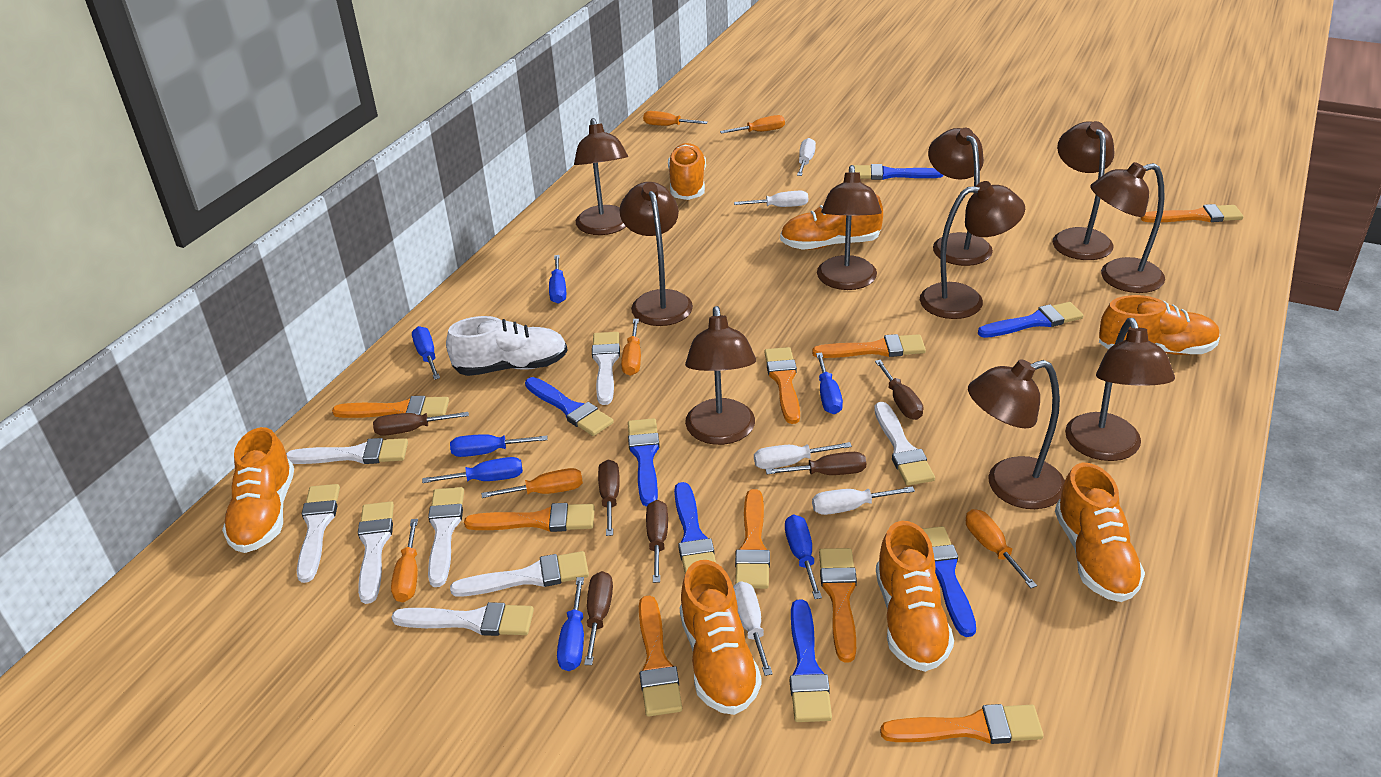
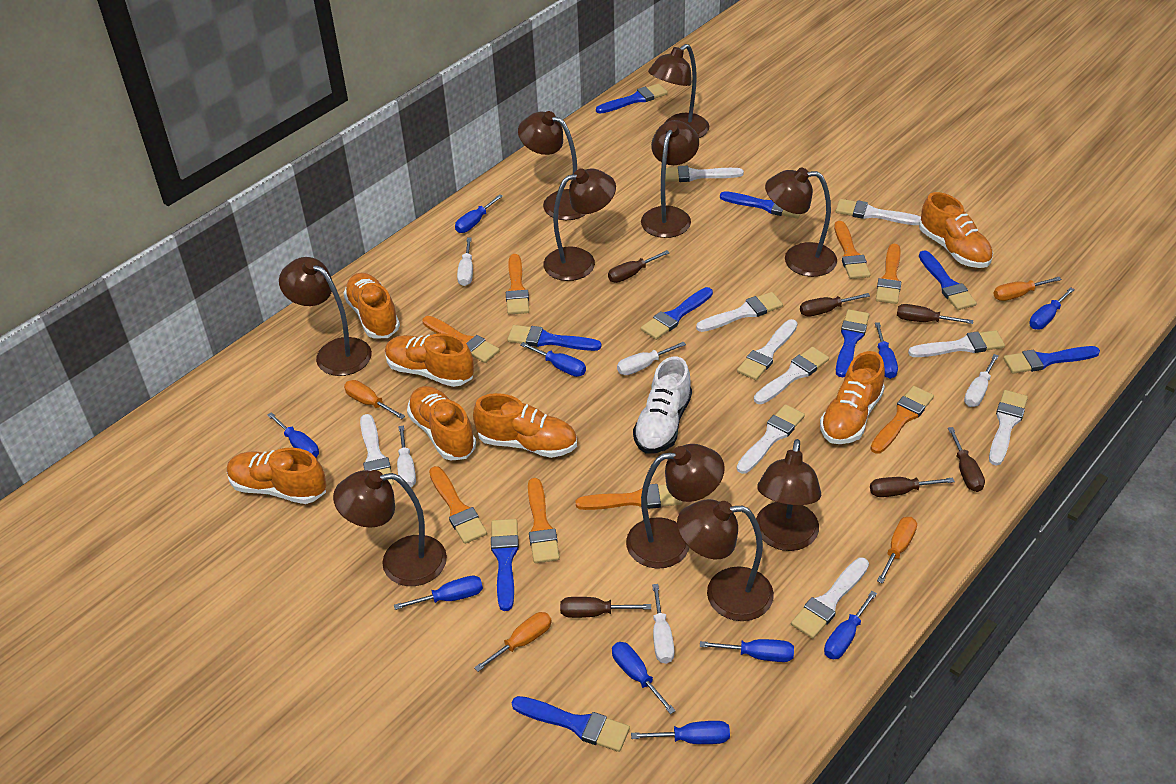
blue brush: [525,377,614,436] [628,418,660,507] [674,482,716,573] [790,600,832,722] [854,164,943,180] [923,526,976,637] [978,302,1083,338] = 7 -> [491,519,519,611] [508,325,602,351] [511,696,630,752] [596,84,668,114] [641,287,713,340] [720,191,800,219] [836,309,869,377] [919,250,977,310] [1003,346,1100,374] = 9
blue screwdriver: [412,326,440,380] [422,457,523,483] [450,434,548,457] [549,255,566,304] [557,577,584,671] [785,515,822,599] [816,353,843,414] = 7 -> [267,412,319,457] [394,576,483,610] [455,194,503,233] [520,342,586,377] [612,642,676,714] [631,721,730,744] [700,639,794,662] [824,591,877,659] [875,322,898,379] [1029,287,1075,330] = 10
orange brush: [332,396,449,418] [464,503,595,532] [639,595,682,717] [735,489,770,589] [764,347,800,424] [812,334,926,358] [819,548,857,662] [880,704,1044,744] [1140,204,1243,222] = 9 -> [423,316,500,363] [429,466,487,544] [506,254,529,315] [528,478,560,563] [575,484,682,510] [834,221,870,279] [870,386,934,454] [876,244,901,304] = 8
orange screwdriver: [391,519,418,602] [481,468,583,498] [621,319,641,376] [643,111,708,126] [720,115,785,134] [966,509,1037,588] = 6 -> [344,380,405,419] [474,612,552,672] [877,517,917,584] [993,277,1062,301] = 4
white brush: [286,438,408,464] [297,484,340,583] [358,501,394,604] [391,602,534,636] [428,487,464,587] [450,551,589,597] [592,332,620,405] [874,402,935,486] = 8 -> [360,414,394,486] [665,166,744,182] [696,292,783,332] [737,319,798,380] [737,404,805,474] [754,347,829,404] [791,558,869,639] [836,199,921,225] [908,330,1005,357] [989,390,1028,465] = 10

